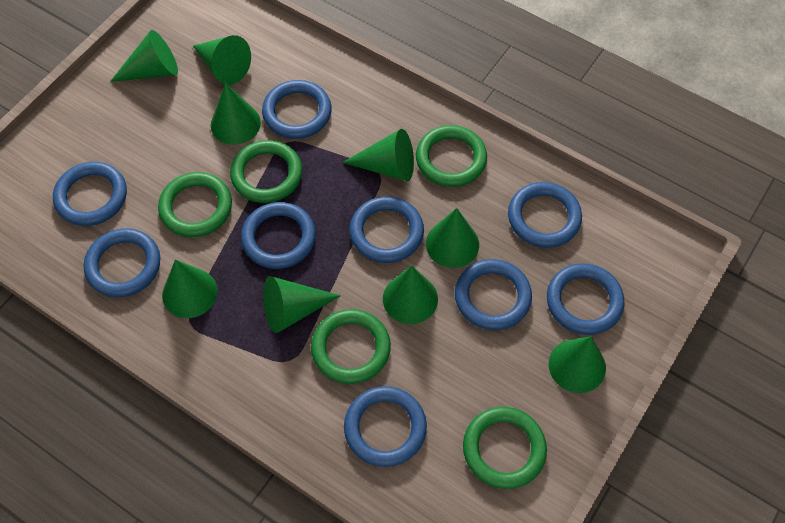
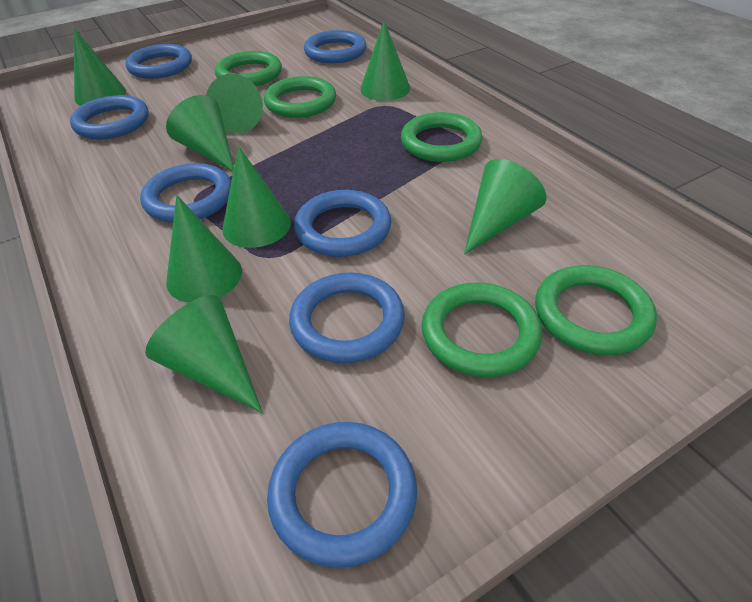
blue ring: [53,162,127,226] [84,228,160,297] [241,202,316,269] [262,80,332,139] [344,386,427,467] [349,196,424,263] [455,259,532,330] [508,182,582,248] [547,263,625,335] = 9 -> [70,95,149,140] [126,44,192,79] [140,163,231,223] [267,422,417,568] [289,272,405,363] [294,190,391,257] [304,30,367,63] = 7
green cone: [110,30,178,82] [162,259,218,318] [193,35,251,85] [211,83,261,145] [263,276,341,333] [342,129,414,181] [383,266,438,324] [426,208,479,268] [549,336,606,393] = 9 -> [74,28,126,105] [145,295,263,413] [166,95,234,172] [166,195,242,303] [206,74,263,133] [222,146,291,248] [360,20,410,101] [464,159,546,255] = 8

